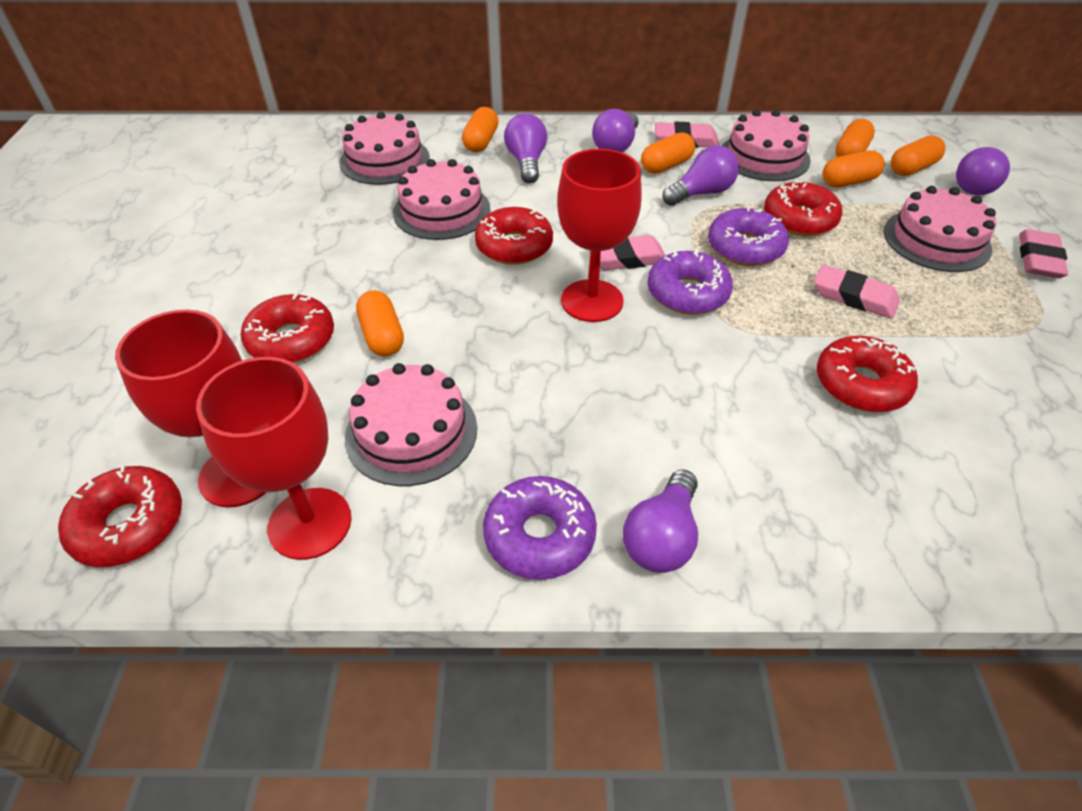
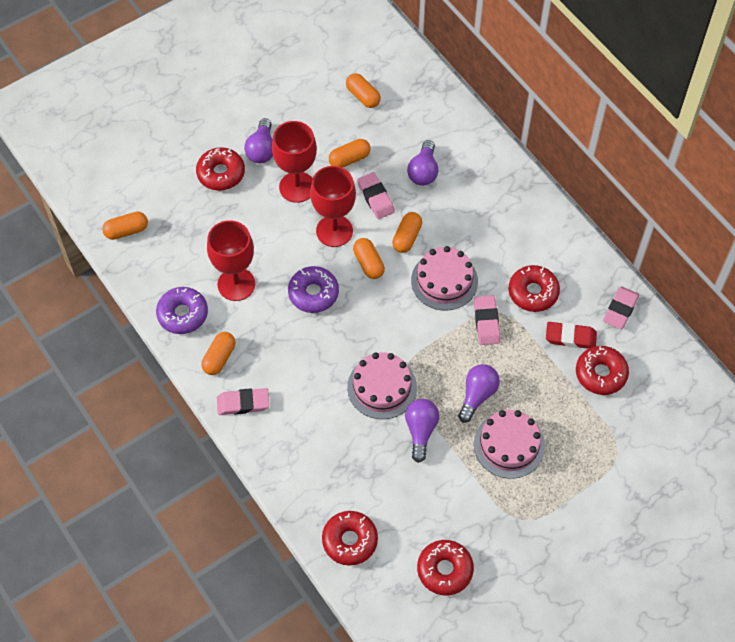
pink cake: [339,112,430,185] [345,363,477,486] [393,159,490,240] [722,109,811,181] [884,186,996,272] = 5 -> [347,352,417,419] [411,246,478,310] [474,410,545,479] = 3
purple donut: [483,476,597,580] [647,249,733,315] [708,207,789,266] = 3 -> [156,287,208,334] [288,266,339,313] = 2
purple light bulb: [504,113,547,183] [592,109,639,152] [623,469,698,573] [662,145,739,206] [956,147,1010,195] = 5 -> [244,118,273,163] [405,399,439,463] [407,140,438,186] [458,364,500,423] = 4
red eraser: none = 0 -> [546,322,597,349] = 1

